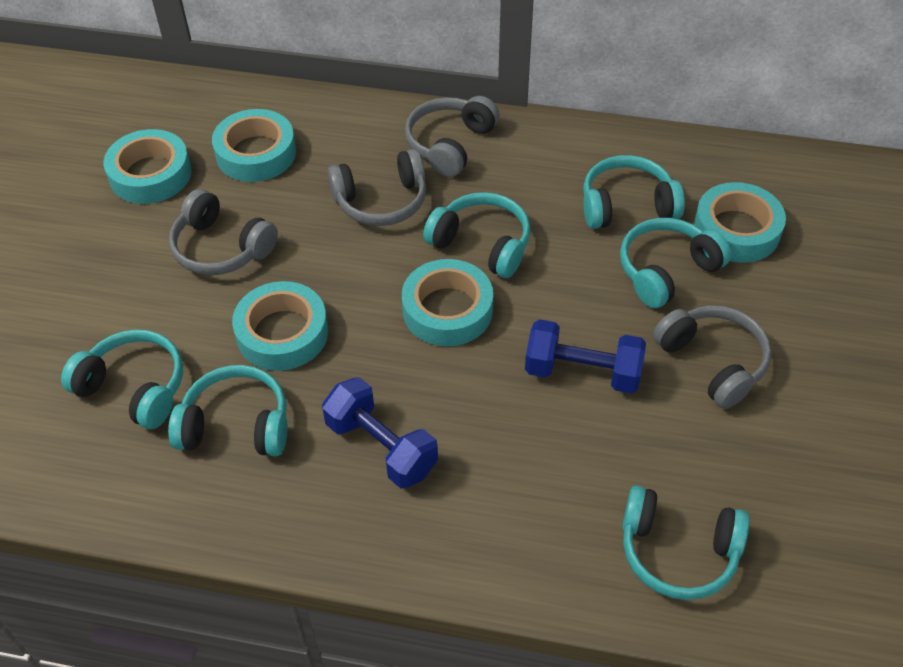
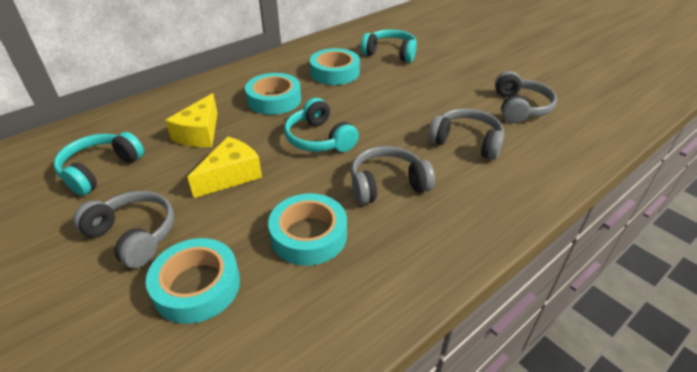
blue dumbbell: [322,377,438,488] [525,319,646,394] = 2 -> none = 0
turquoise headphones: [61,329,183,429] [168,365,288,457] [423,192,531,278] [583,155,685,229] [620,218,731,308] [622,486,750,600] = 6 -> [54,132,144,196] [284,98,359,152] [361,29,417,63] = 3
turquoise tape: [103,129,192,204] [212,109,296,182] [232,281,328,371] [402,259,493,346] [694,182,786,263] = 5 -> [146,238,240,324] [245,73,301,115] [268,193,347,266] [310,48,360,85] = 4
yellow cheese: none = 0 -> [165,93,218,147] [188,137,262,198] = 2

